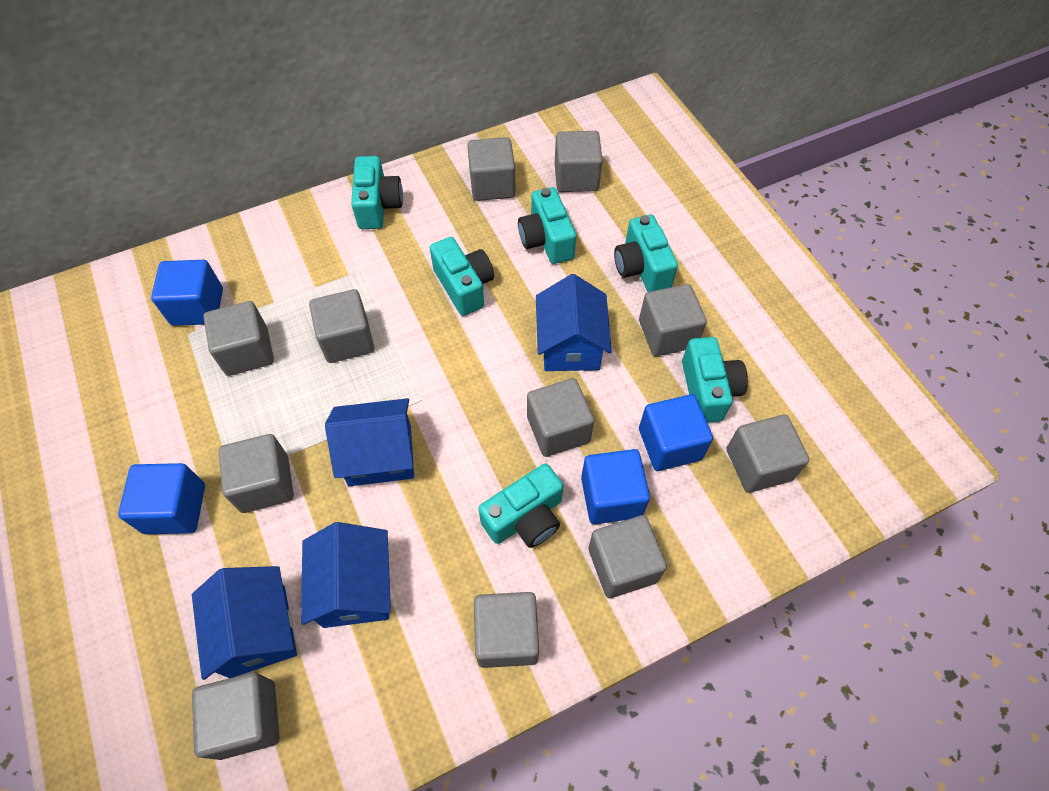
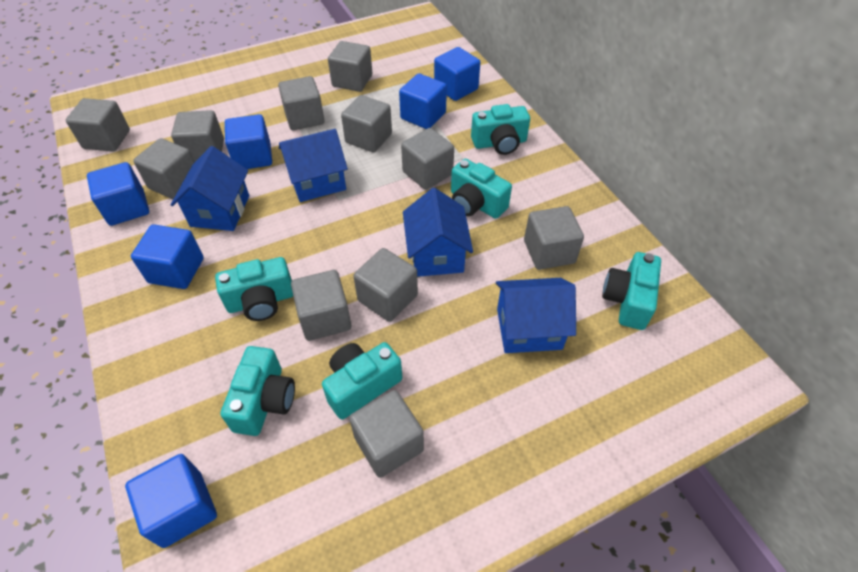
blue cube: [118,463,205,534] [151,260,223,326] [581,449,650,524] [639,394,713,471] = 4 -> [87,162,149,226] [125,454,217,548] [131,224,204,289] [225,114,272,169] [399,73,447,129] [434,47,480,101] = 6

